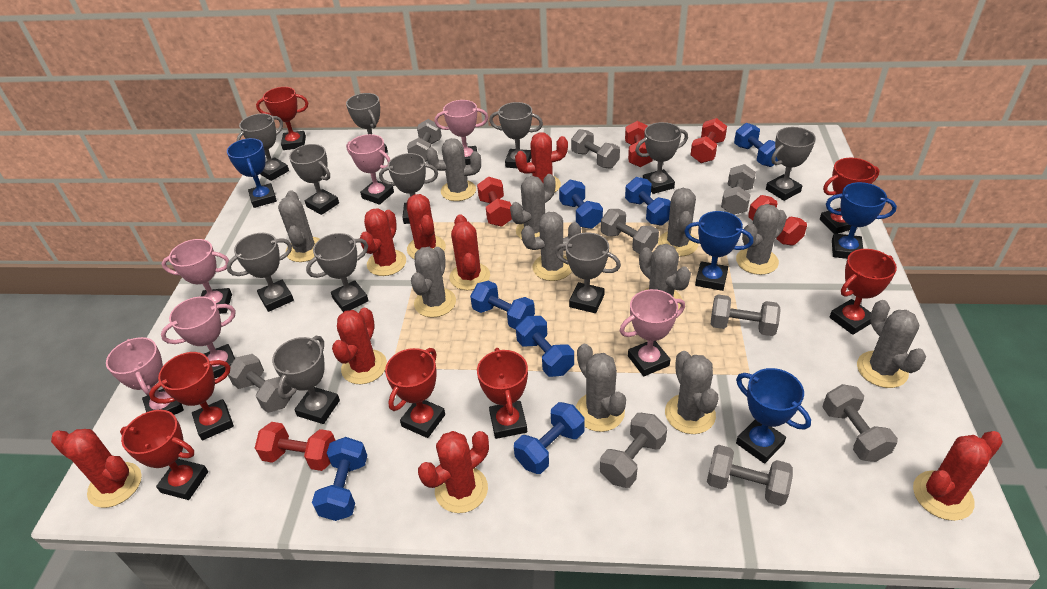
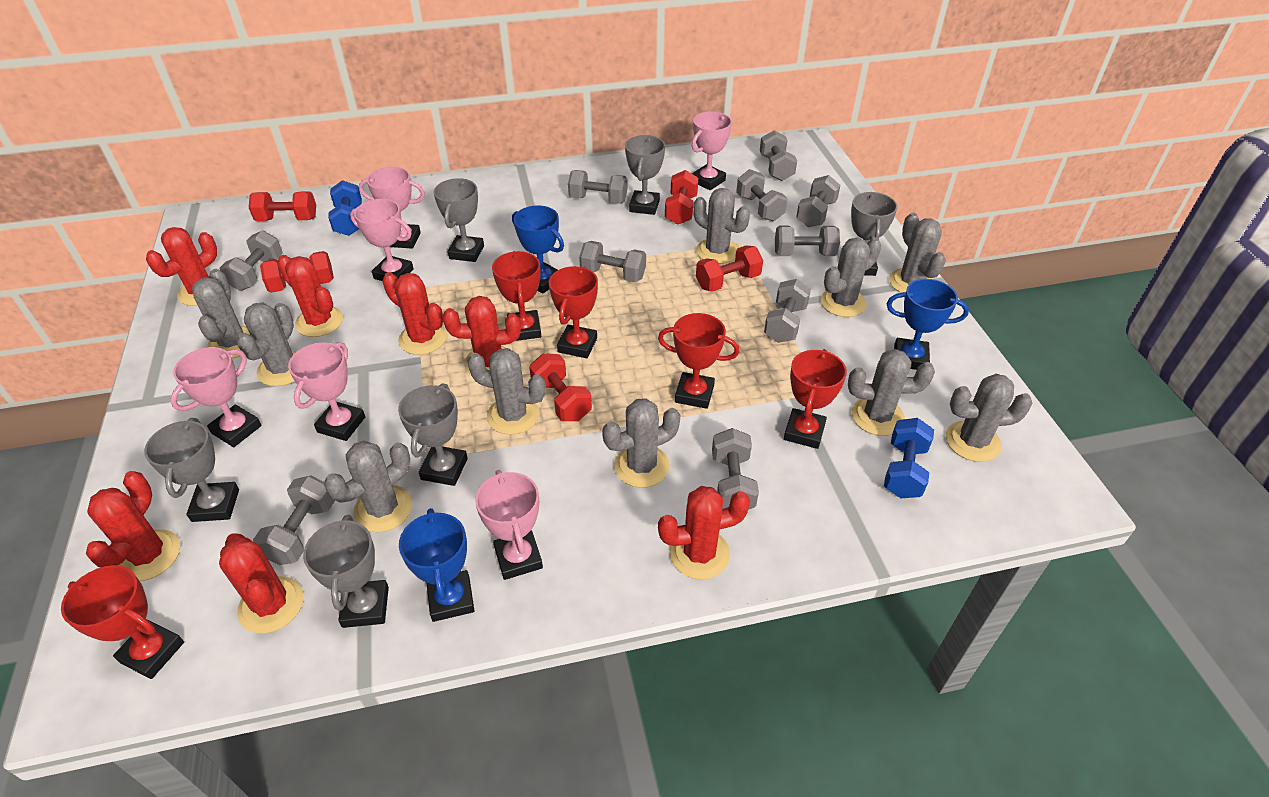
blue dumbbell: [312,437,367,521] [470,280,535,330] [514,402,585,474] [516,316,574,377] [559,180,603,229] [625,177,671,225] [734,123,778,167] = 7 -> [328,180,362,236] [884,418,934,498] = 2
blue trophy: [227,138,277,208] [684,211,753,291] [736,368,811,464] [826,182,897,259] = 4 -> [399,508,474,622] [512,205,564,294] [887,279,969,370] = 3
grey cactus: [278,190,320,262] [411,247,456,318] [426,138,481,201] [510,174,555,239] [521,212,581,281] [576,344,626,432] [639,244,691,310] [658,188,698,257] [665,351,719,434] [736,204,787,275] [857,300,926,388] = 11 -> [192,269,250,359] [237,302,296,386] [324,441,412,532] [467,348,546,435] [602,398,680,488] [693,188,750,264] [820,237,881,317] [848,349,935,436] [889,213,946,293] [946,374,1032,462] = 10
grey dumbbell: [228,354,293,413] [407,119,442,162] [571,129,620,169] [600,413,667,488] [601,209,659,254] [707,445,793,506] [711,294,781,336] [721,164,756,215] [823,384,898,462] = 9 -> [219,231,283,291] [253,475,335,565] [568,170,627,204] [579,241,646,282] [712,428,759,510] [736,169,788,221] [760,130,797,181] [764,279,811,343] [775,226,840,256] [796,175,840,227] = 10
grey trophy: [227,233,294,312] [236,114,289,181] [272,336,340,424] [289,144,339,215] [306,233,369,312] [346,93,388,153] [379,153,438,224] [489,102,543,168] [555,233,621,313] [635,122,688,194] [766,127,816,201] = 11 -> [144,418,239,522] [303,515,389,628] [398,383,468,486] [434,178,484,262] [625,135,665,215] [851,192,898,276] = 6
red cactus: [51,429,142,508] [332,308,387,384] [360,208,406,276] [407,194,446,259] [418,431,489,513] [450,214,490,290] [515,132,568,193] [913,431,1003,521] = 8 -> [86,471,180,581] [146,227,217,306] [219,533,304,633] [277,255,343,337] [382,272,447,355] [443,296,521,374] [658,486,750,580] = 7
red trophy: [120,410,208,500] [149,352,234,440] [256,87,308,150] [385,348,445,438] [477,348,528,439] [820,158,880,234] [830,249,897,335] = 7 -> [61,565,184,679] [492,251,541,341] [549,266,598,358] [658,313,739,409] [784,349,847,449] = 5

